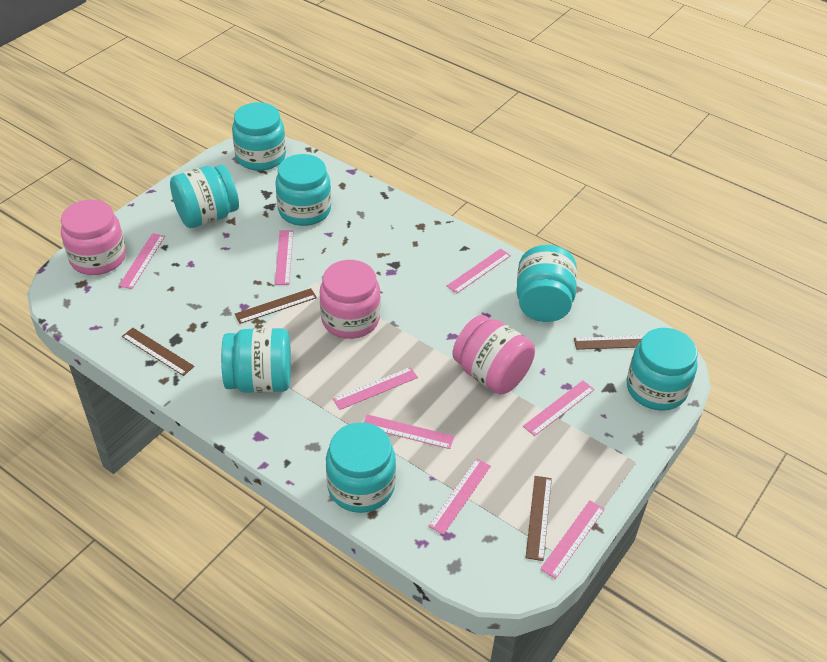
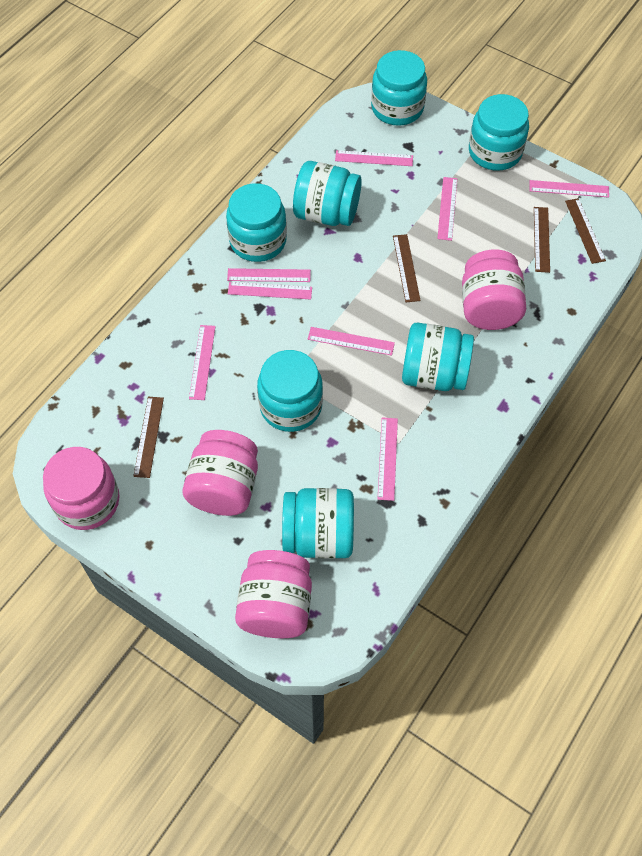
pink jar: [61,200,126,275] [320,260,381,339] [452,315,535,395] = 3 -> [43,447,120,530] [182,430,258,516] [235,550,312,638] [462,250,526,330] = 4

